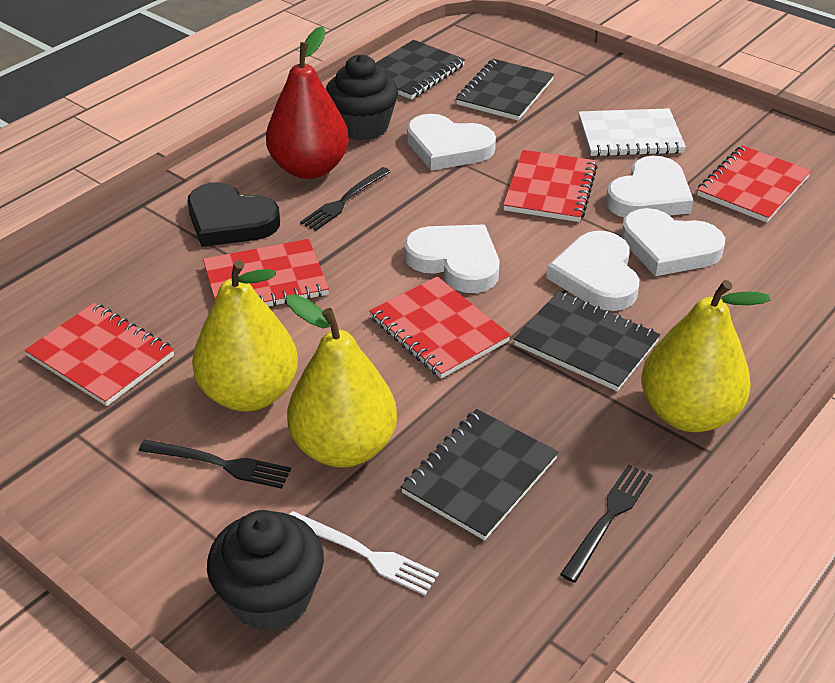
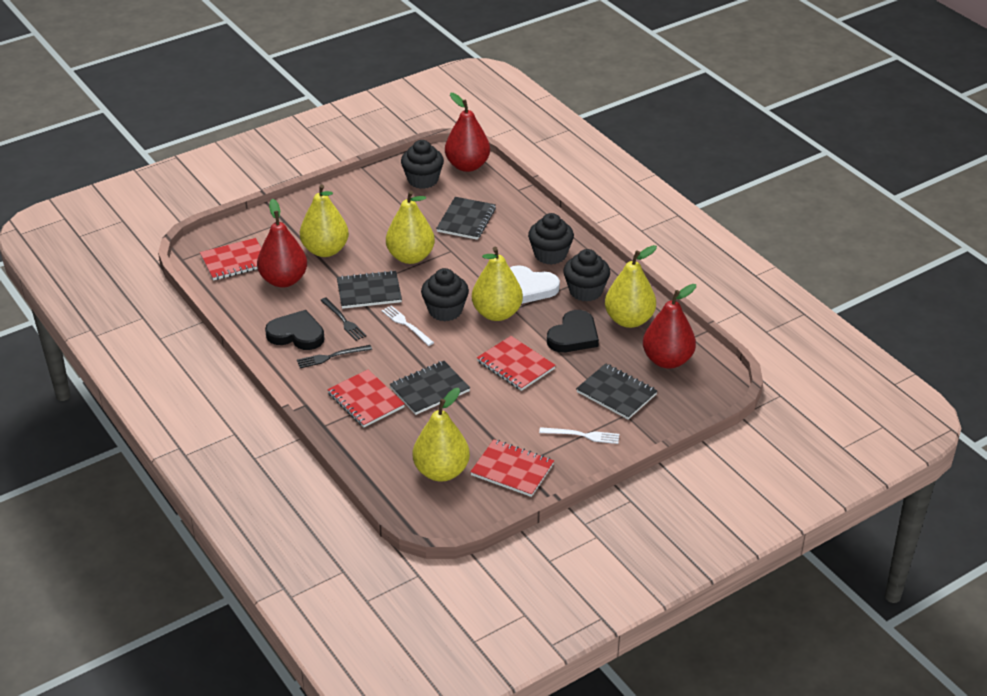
black cupcake: [207,510,324,631] [326,55,398,141] = 2 -> [401,140,444,189] [421,268,469,321] [528,213,574,265] [563,249,610,302] = 4
black fork: [139,440,291,489] [300,167,391,231] [560,464,652,583] = 3 -> [297,345,372,368] [320,297,366,341] = 2
black heart: [188,182,280,247] = 1 -> [265,310,325,350] [547,310,599,352] = 2
red notebook: [24,303,174,406] [203,239,329,306] [369,276,511,379] [503,150,598,222] [697,145,811,223] = 5 -> [200,238,261,281] [327,370,405,427] [470,439,554,497] [477,336,556,391] = 4
red pear: [266,26,349,179] = 1 -> [257,199,307,288] [445,93,490,172] [643,284,696,369] = 3
white fork: [289,511,439,595] = 1 -> [381,306,434,346] [539,427,619,444] = 2
white heart: [404,225,499,293] [407,114,496,171] [547,231,639,311] [606,156,694,218] [621,208,725,276] = 5 -> [510,265,560,304] = 1
white notebook: [578,108,686,156] = 1 -> none = 0
yellow pear: [192,260,298,412] [286,294,397,467] [641,280,771,432] = 3 -> [300,184,349,257] [386,191,435,264] [413,388,470,482] [472,247,523,321] [605,245,657,328] = 5

